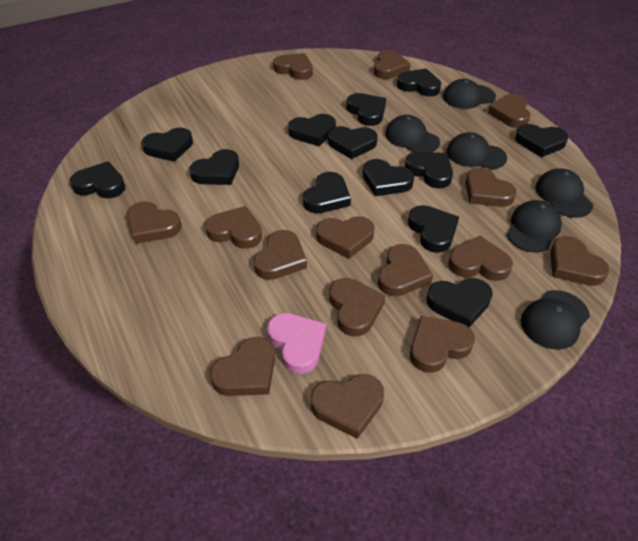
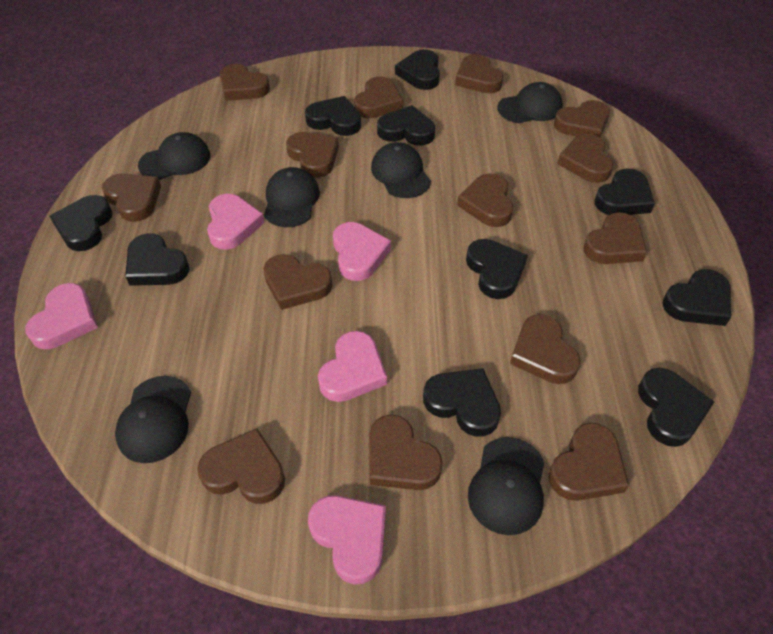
black heart: [69,161,125,198] [142,127,193,162] [189,149,239,185] [288,114,336,146] [303,172,351,213] [328,126,378,159] [346,93,386,126] [363,159,414,196] [397,68,441,97] [405,151,453,188] [408,205,459,253] [426,278,493,327] [515,124,569,157] = 13 -> [50,195,112,251] [125,233,189,286] [305,96,361,136] [377,105,435,145] [395,49,440,90] [423,368,501,437] [466,239,528,299] [595,168,655,215] [638,368,714,447] [662,269,731,326] = 10
brown heart: [127,201,181,244] [205,206,262,249] [210,337,275,396] [253,230,307,280] [273,53,313,80] [311,374,384,439] [316,216,375,259] [329,278,385,336] [374,50,411,79] [378,244,433,296] [410,316,475,373] [448,235,513,281] [465,167,517,207] [488,94,530,128] [550,236,610,286] = 15 -> [102,173,161,222] [197,428,285,504] [220,64,270,101] [263,254,332,310] [286,132,339,178] [354,77,403,118] [369,415,443,490] [455,54,503,93] [457,173,513,227] [510,314,581,384] [548,423,629,501] [554,100,610,137] [557,134,613,183] [584,212,647,264] = 14
pink heart: [267,313,326,374] = 1 -> [25,283,98,349] [207,194,265,250] [308,495,386,584] [318,331,387,402] [333,222,391,281] = 5

